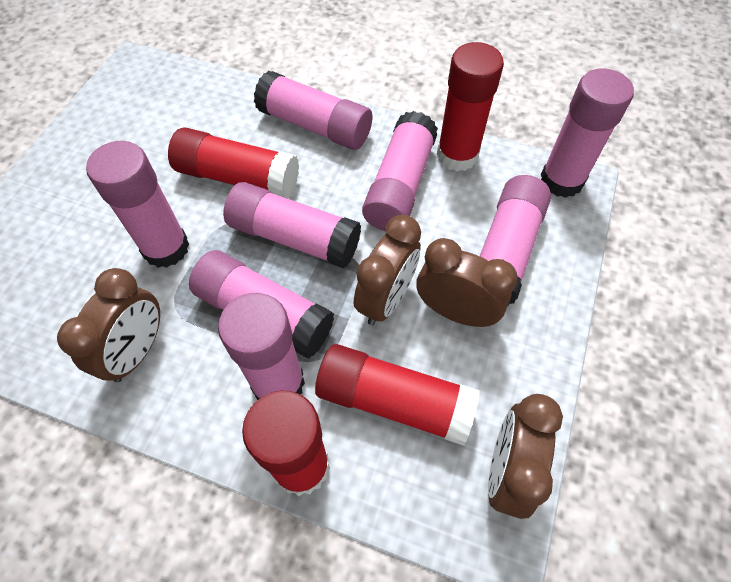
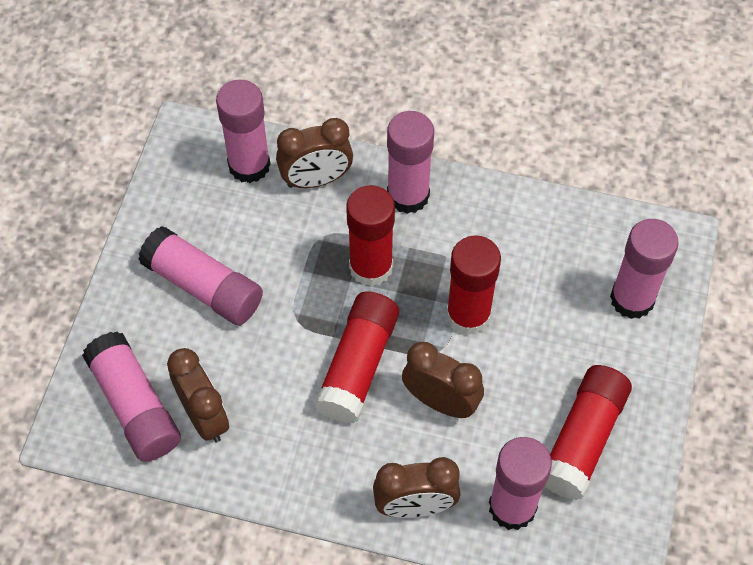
pink glue stick: [86,141,189,268] [189,250,334,358] [218,293,305,400] [223,182,361,268] [254,70,372,150] [362,111,438,231] [480,175,551,305] [541,69,634,198] = 8 -> [82,331,181,462] [138,226,263,325] [216,80,271,183] [387,111,434,214] [489,437,552,530] [610,219,679,319] = 6

